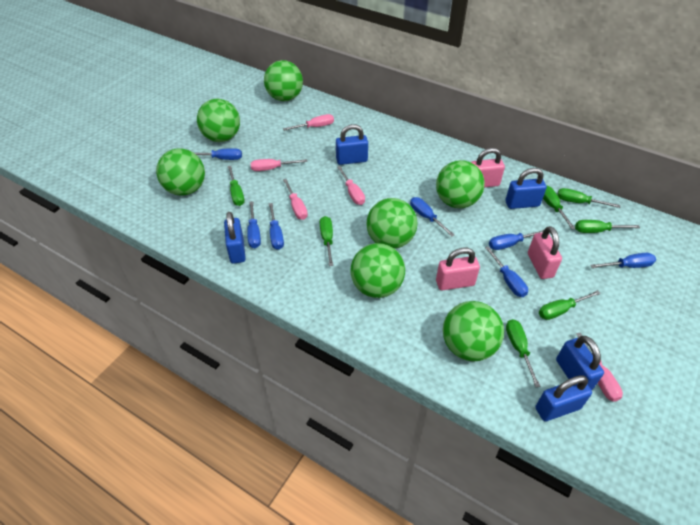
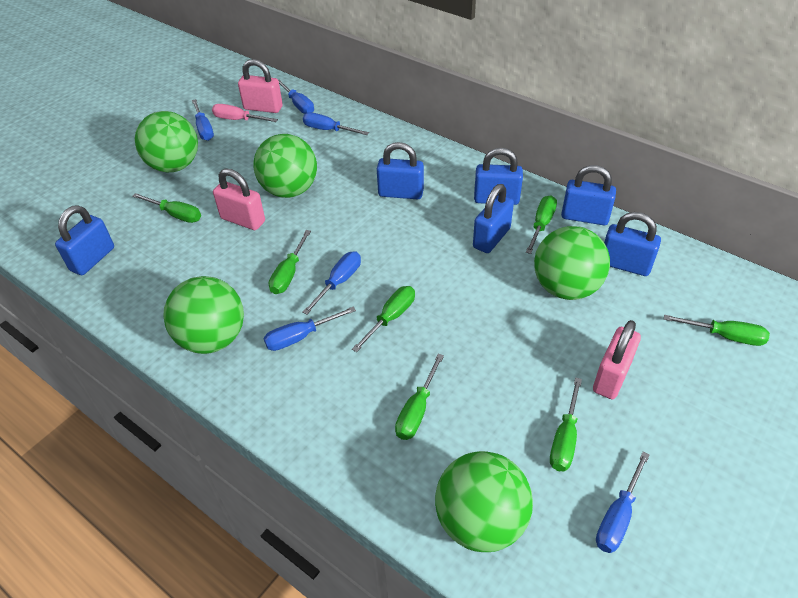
blue padlock: [224,212,246,264] [336,124,368,165] [505,168,547,209] [535,375,592,421] [556,336,604,390] = 5 -> [55,205,114,275] [377,142,424,199] [473,184,514,253] [474,148,523,205] [561,165,616,225] [604,212,661,276] = 6
blue screwdriver: [195,148,242,160] [247,201,261,248] [269,203,284,250] [410,197,455,237] [485,246,528,297] [489,230,544,250] [591,253,656,268] = 7 -> [192,99,214,141] [264,307,356,351] [278,80,314,114] [302,251,361,314] [303,112,369,135] [596,452,650,553] = 6
green ball: [156,148,205,196] [197,99,240,142] [264,60,303,101] [350,243,405,298] [366,198,418,249] [436,160,485,208] [443,301,504,361] = 7 -> [135,111,198,172] [163,276,244,354] [253,134,317,198] [435,451,533,552] [534,226,610,300] = 5
pink screwdriver: [250,159,307,171] [283,114,334,131] [283,179,308,220] [337,166,365,205] [576,332,623,402] = 5 -> [212,104,278,122] = 1

